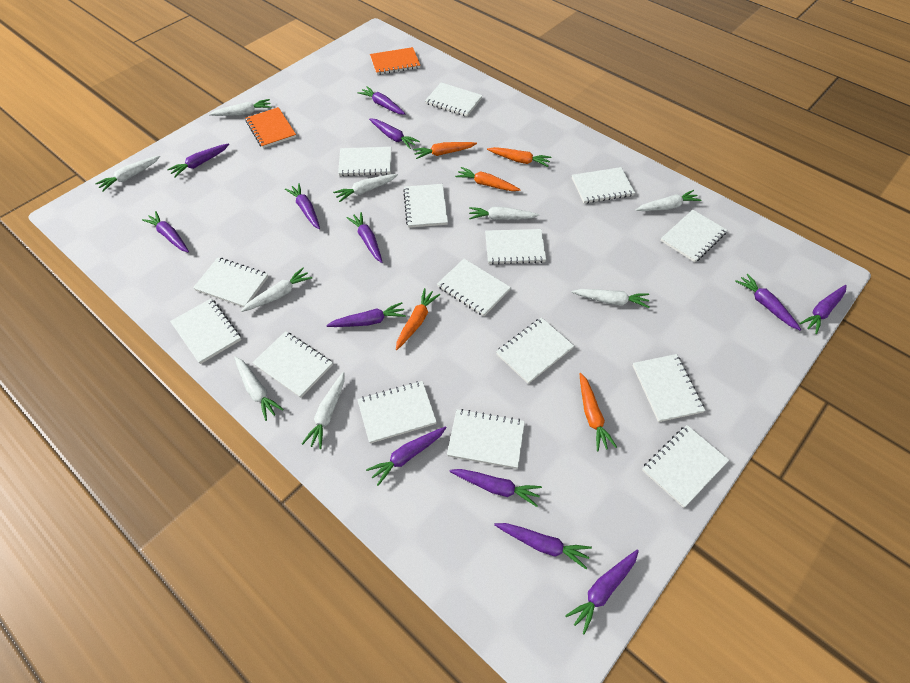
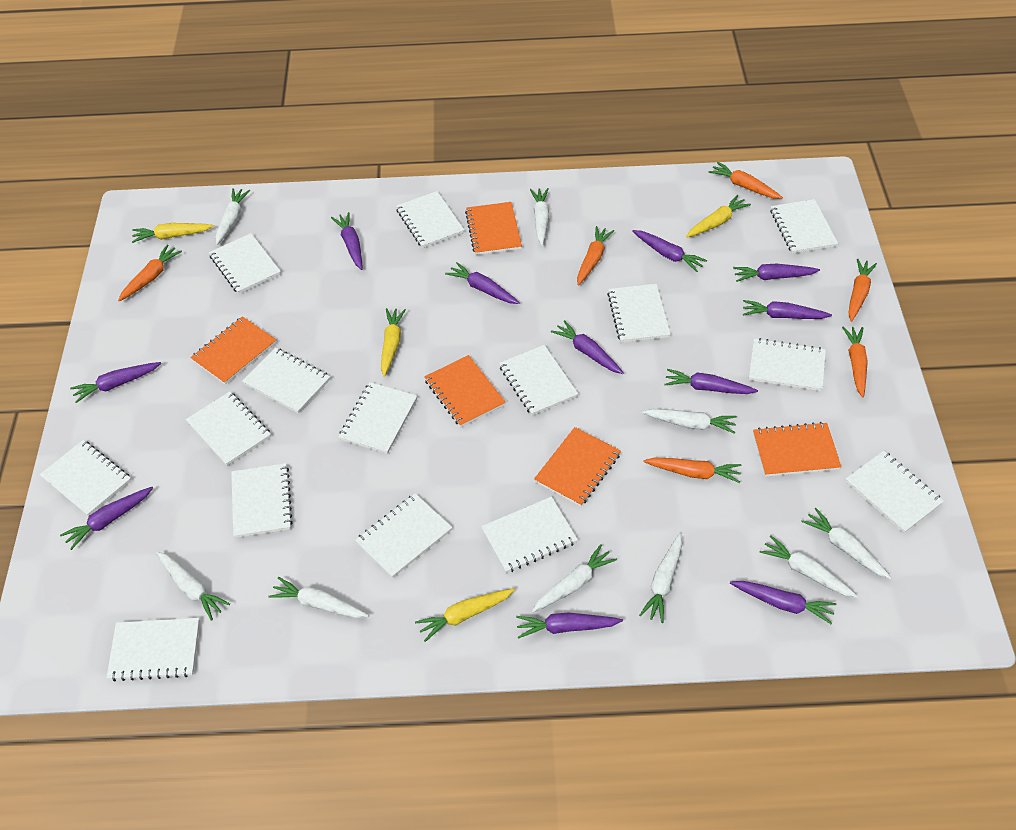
orange carrot: [396,288,440,350] [413,142,477,159] [455,167,521,191] [487,147,552,167] [579,373,617,451] = 5 -> [118,244,182,302] [577,226,614,285] [643,458,741,483] [708,162,783,199] [842,326,868,398] [848,259,877,322] = 6
orange notebook: [245,107,296,148] [370,47,420,75] = 2 -> [190,316,277,385] [424,355,506,427] [465,202,522,255] [534,427,621,506] [753,422,841,477] = 5
purple carrot: [142,211,189,252] [167,143,229,177] [285,183,320,229] [326,302,406,327] [346,212,382,263] [358,86,405,115] [366,426,447,486] [369,118,420,149] [449,469,542,507] [494,523,592,569] [565,550,639,635] [735,274,801,330] [799,285,847,334] = 13 -> [60,487,153,550] [70,362,161,403] [331,212,363,270] [445,262,520,304] [516,612,623,639] [551,320,624,374] [632,230,707,272] [664,369,758,394] [730,581,836,624] [733,264,820,282] [743,300,832,319] = 11
yellow carrot: none = 0 -> [132,223,214,243] [381,308,406,377] [415,588,515,642] [686,195,751,238] = 4

